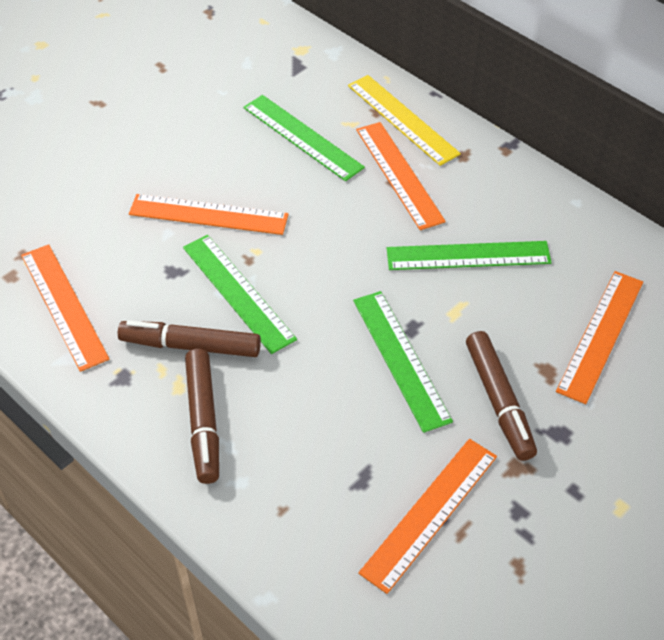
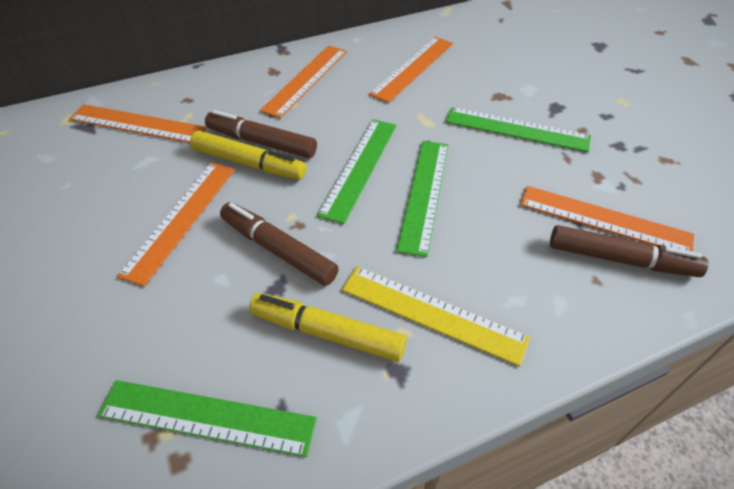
yellow marker: none = 0 -> [190,131,306,180] [249,293,407,362] = 2

